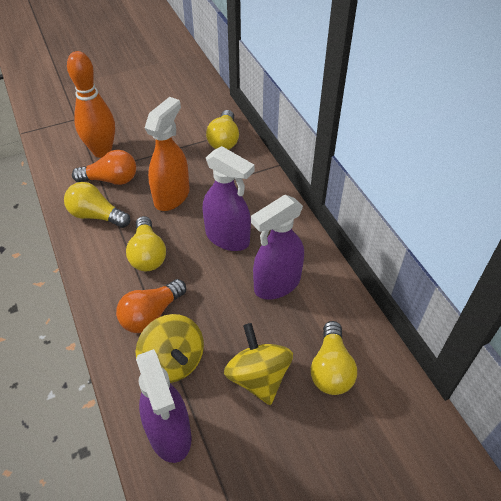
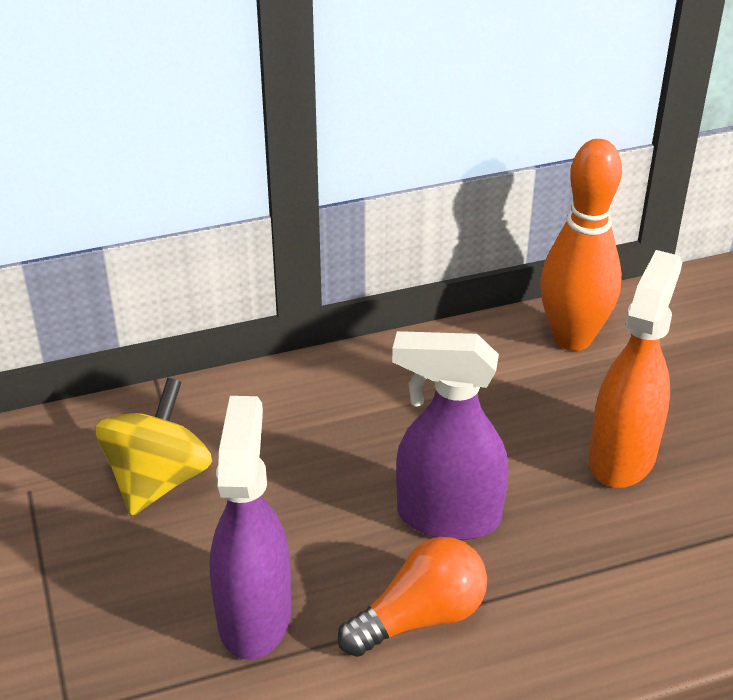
orange light bulb: [72,150,136,185] [116,279,186,333] = 2 -> [338,537,487,657] = 1
purple spray bottle: [136,349,192,463] [203,146,255,251] [251,195,304,300] = 3 -> [210,396,291,660] [392,331,509,540] = 2
yellow light bulb: [64,182,130,228] [126,216,166,271] [206,110,239,150] [311,321,357,395] = 4 -> none = 0
yellow spinning top: [136,314,204,383] [224,323,293,405] = 2 -> [95,378,212,516] = 1

